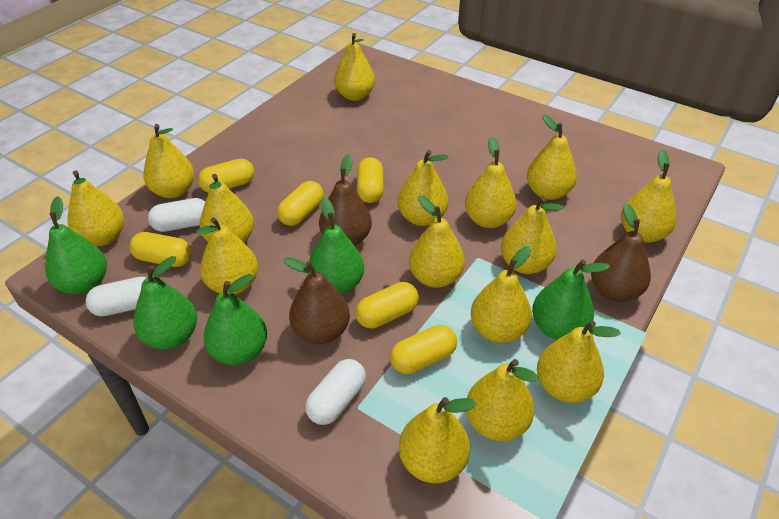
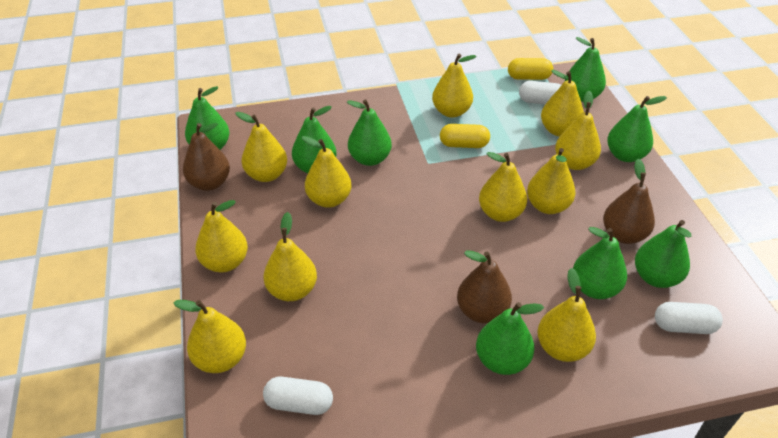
green pear: [45,196,107,294] [133,256,197,350] [204,274,267,365] [308,197,364,294] [532,259,610,340] = 5 -> [185,86,229,150] [292,106,337,173] [347,100,392,166] [476,302,544,375] [565,37,606,102] [573,227,627,299] [607,96,667,162] [635,220,691,288] = 8
yellow capsule: [129,232,191,267] [198,158,254,193] [277,181,324,226] [355,282,419,328] [357,157,384,203] [390,325,457,374] = 6 -> [440,124,490,148] [508,58,553,80] = 2
yellow pear: [67,170,124,246] [143,124,194,198] [196,217,258,295] [200,174,254,242] [334,33,375,101] [397,150,449,226] [399,397,477,483] [409,196,465,288] [465,136,517,228] [466,359,538,441] [471,246,532,343] [501,197,564,274] [527,114,577,200] [537,320,621,403] [621,149,677,243] = 15 -> [173,300,246,373] [195,200,248,272] [235,112,287,182] [264,212,317,301] [302,136,352,208] [432,54,476,118] [479,152,527,222] [527,148,576,214] [537,268,596,362] [541,70,584,136] [555,91,601,170] = 11

